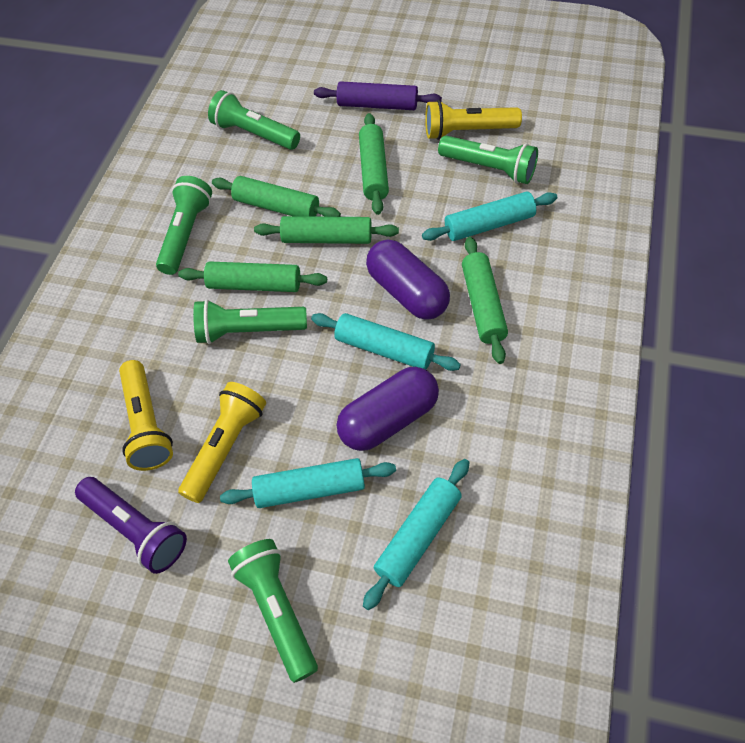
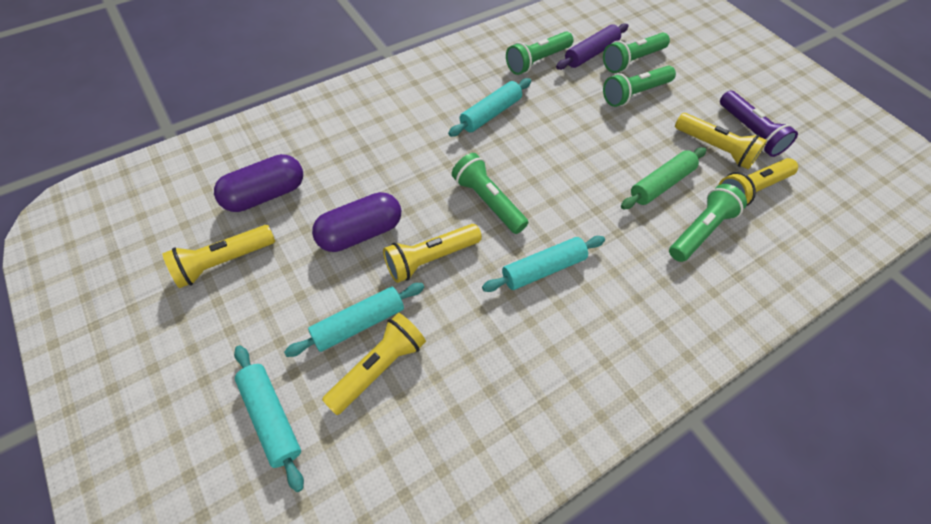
green rolling pin: [178,261,327,292] [212,176,341,217] [254,216,399,244] [359,113,389,215] [462,237,508,364] = 5 -> [621,147,706,209] = 1
yellow flashlight: [119,360,173,471] [178,382,266,503] [425,100,522,140] = 3 -> [162,225,275,288] [322,313,426,415] [383,224,482,283] [675,113,767,169] [718,158,798,206] = 5

